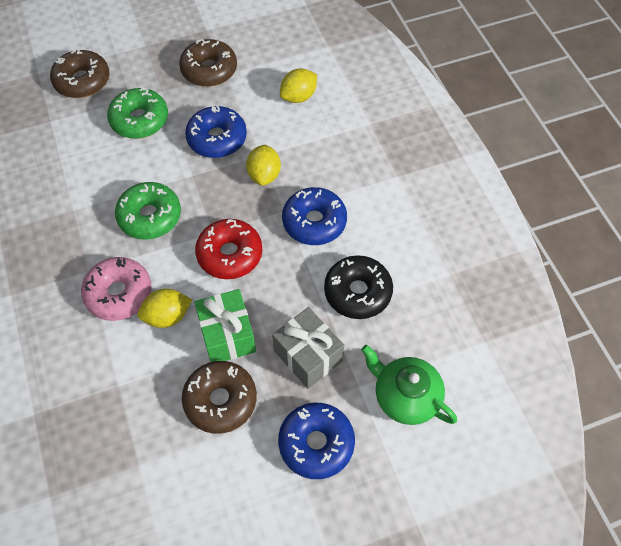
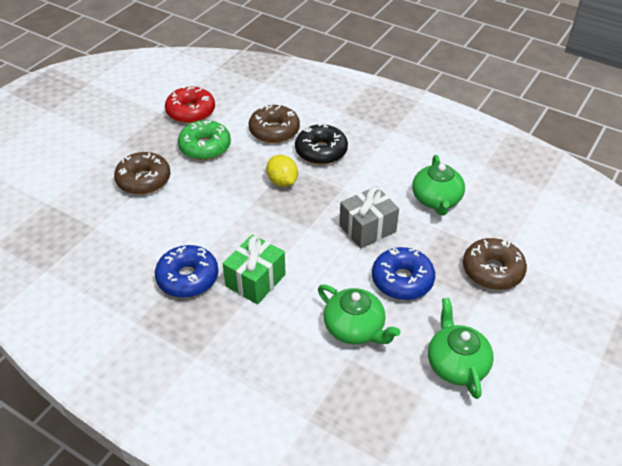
blue donut: [185,105,247,158] [278,403,355,479] [282,187,347,245] = 3 -> [155,245,219,298] [372,247,435,300] = 2
green donut: [107,88,168,139] [115,182,181,240] = 2 -> [178,120,231,160] = 1
green teapot: [361,345,457,425] = 1 -> [318,285,400,344] [412,155,465,215] [428,298,494,399] = 3
pink donut: [81,257,152,321] = 1 -> none = 0
yellow lemon: [138,289,192,328] [246,145,281,186] [280,69,317,103] = 3 -> [266,155,298,187] = 1

